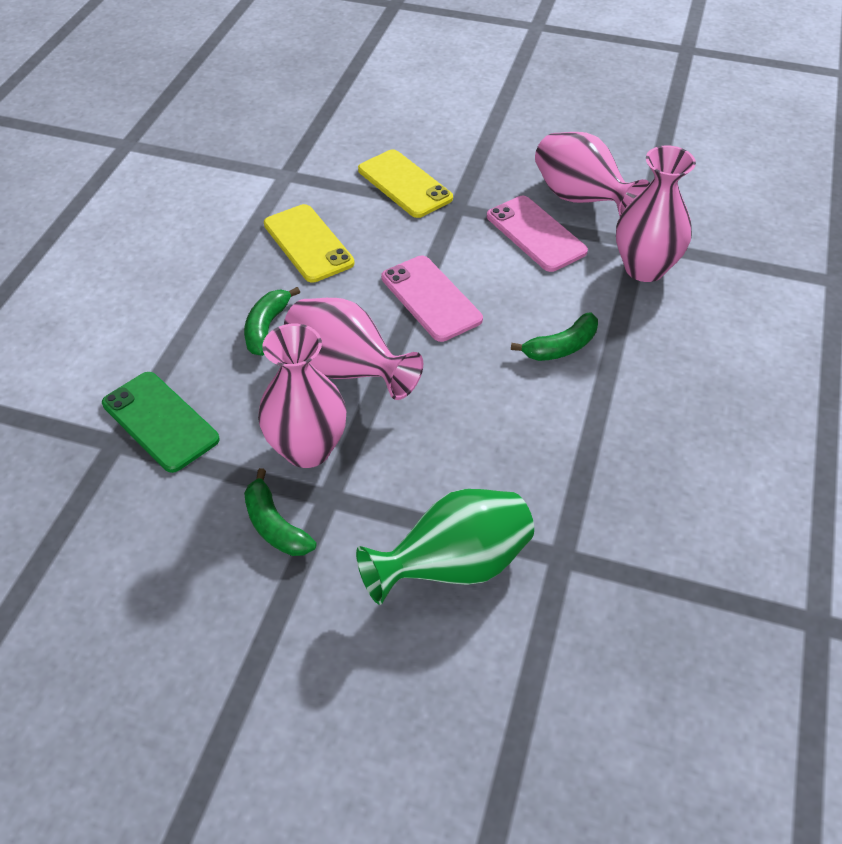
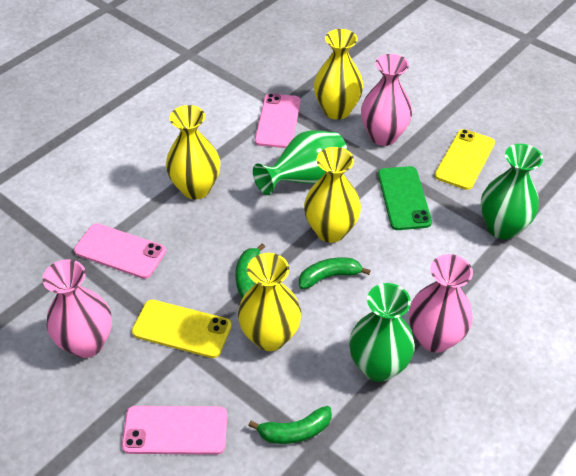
green vase: [356,489,534,605] = 1 -> [253,130,347,195] [349,283,415,382] [481,144,543,239] = 3
pink phone: [381,256,483,342] [487,196,588,272] = 2 -> [74,223,166,279] [122,406,227,455] [255,93,301,148] = 3
pink vase: [258,324,347,468] [284,298,423,400] [535,132,650,216] [616,145,696,282] = 4 -> [43,260,112,358] [361,54,412,146] [409,254,473,353] = 3
yellow vase: none = 0 -> [166,105,220,199] [238,253,301,351] [304,147,361,243] [314,29,363,120] = 4

